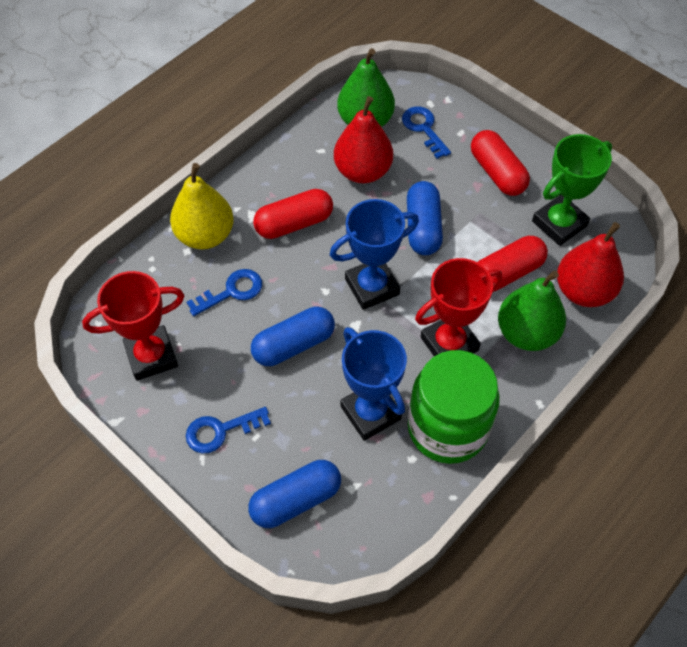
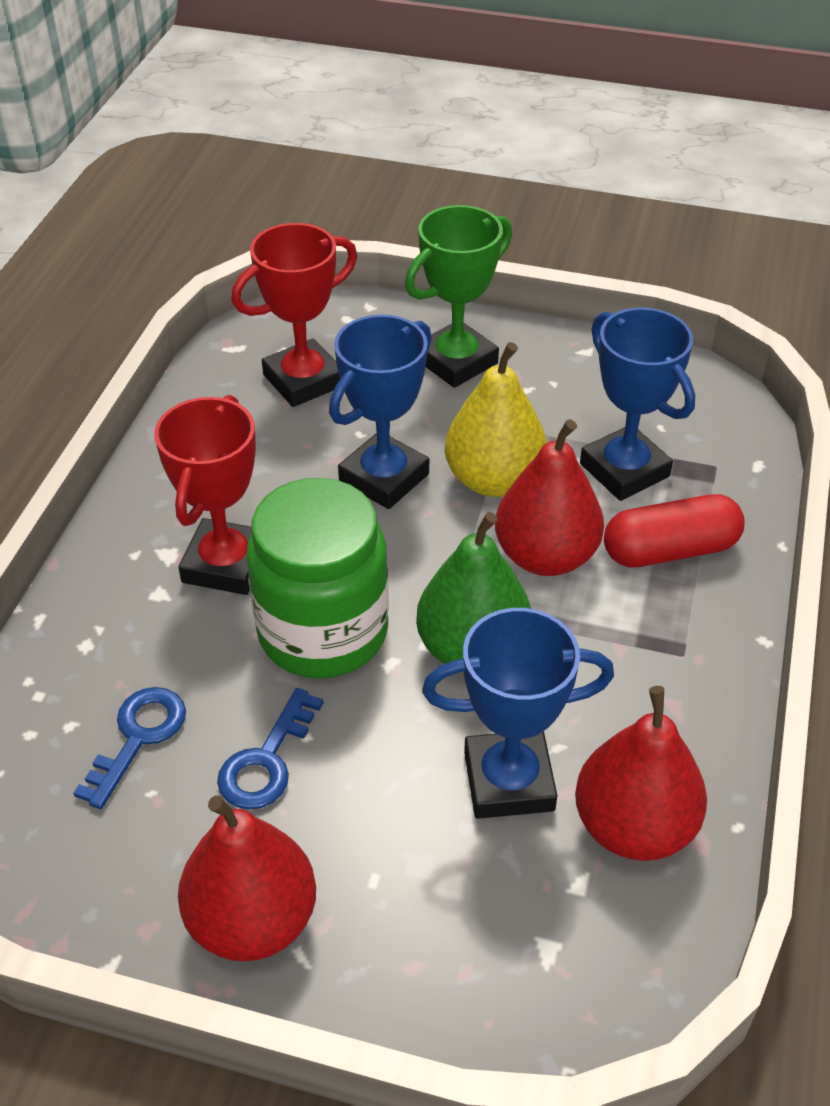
blue capsule: [248,460,341,528] [251,307,335,366] [407,181,443,255] = 3 -> none = 0
blue key: [186,269,262,316] [186,407,271,454] [402,106,451,159] = 3 -> [73,687,186,809] [217,688,324,810] = 2
blue trophy: [330,199,419,310] [340,327,407,441] = 2 -> [329,315,431,509] [422,608,614,819] [580,308,695,501] = 3
green pear: [337,48,395,127] [498,270,566,351] = 2 -> [416,512,531,672] = 1
red capsule: [253,189,333,239] [471,130,530,196] [478,236,548,292] = 3 -> [604,494,745,567] = 1
red pear: [334,96,393,183] [557,222,624,307] = 2 -> [178,795,316,962] [495,419,604,576] [575,686,707,861] = 3

